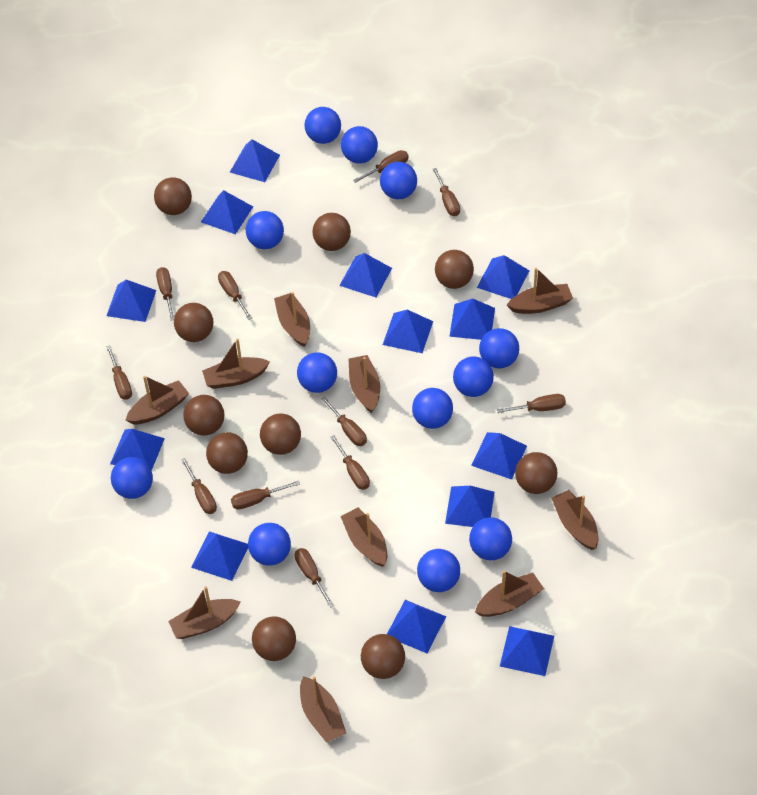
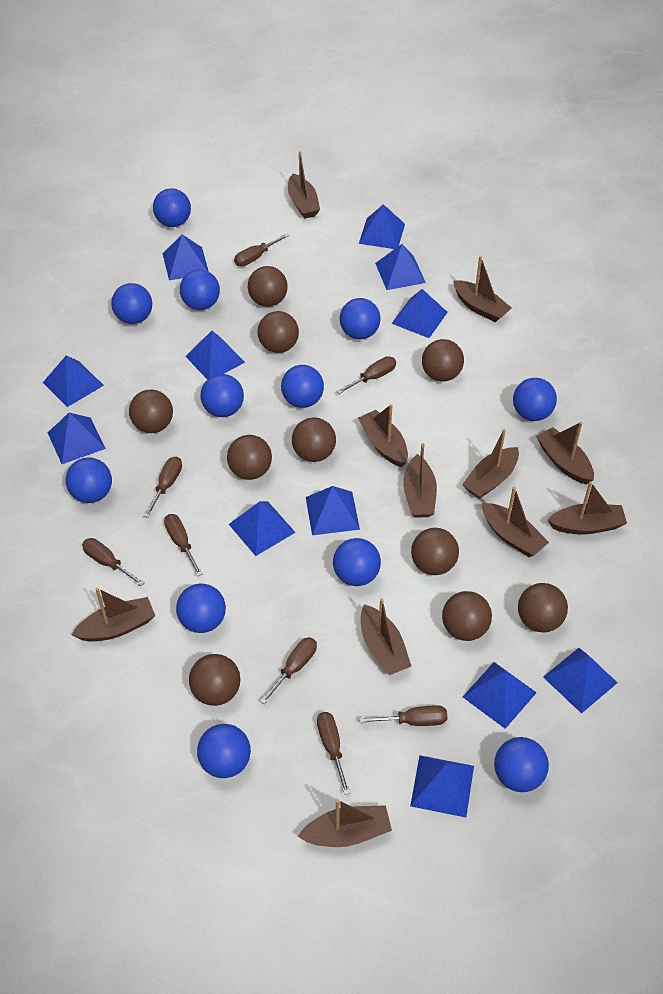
blue pyramid: [106,280,156,322] [110,429,165,471] [191,531,248,581] [201,190,253,234] [230,139,280,182] [339,253,392,297] [383,310,433,353] [387,600,446,653] [445,486,495,527] [449,299,495,340] [471,432,527,480] [477,255,529,299] [500,626,554,676] = 13 -> [43,355,104,407] [48,413,106,464] [163,235,209,280] [185,331,245,380] [229,501,296,556] [306,486,360,535] [359,204,405,249] [375,244,426,290] [391,289,448,338] [410,755,474,817] [463,662,537,729] [543,648,617,713] = 12
brown boat: [126,376,189,424] [168,586,240,639] [202,338,270,389] [274,292,310,347] [300,676,346,743] [340,507,387,567] [348,355,380,413] [475,571,544,617] [507,268,573,314] [551,490,598,550] = 10 -> [71,588,155,642] [288,151,320,219] [297,799,392,847] [358,404,408,467] [361,598,411,675] [403,443,437,518] [453,256,511,322] [462,429,519,499] [482,487,549,557] [536,422,594,484] [548,481,627,535] = 11
brown screwdriver: [106,346,132,400] [156,267,174,321] [181,458,217,514] [218,271,252,320] [231,480,300,510] [295,548,334,608] [321,397,367,446] [330,435,370,490] [353,150,409,183] [433,168,460,216] [497,394,566,413] = 11 -> [82,538,145,586] [144,456,182,518] [164,514,202,576] [234,233,289,266] [260,637,317,704] [317,712,350,795] [336,356,396,394] [359,705,447,726] = 8

